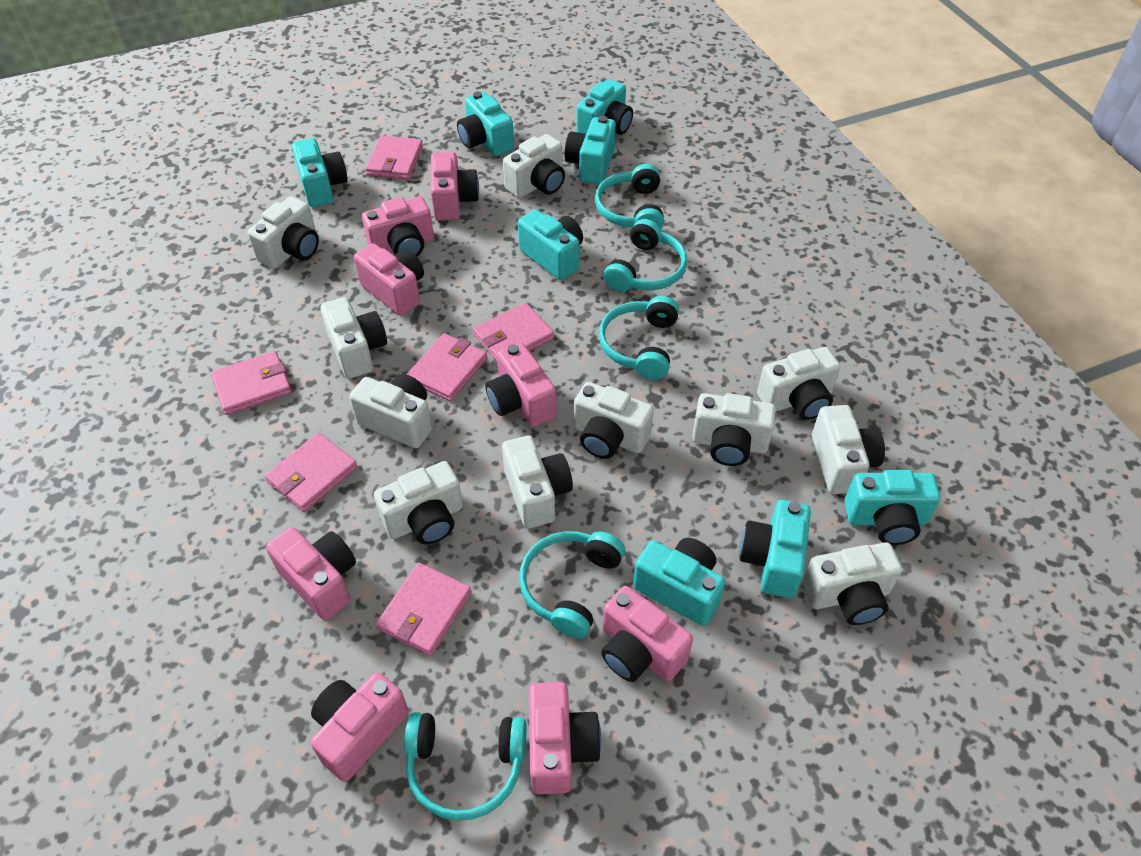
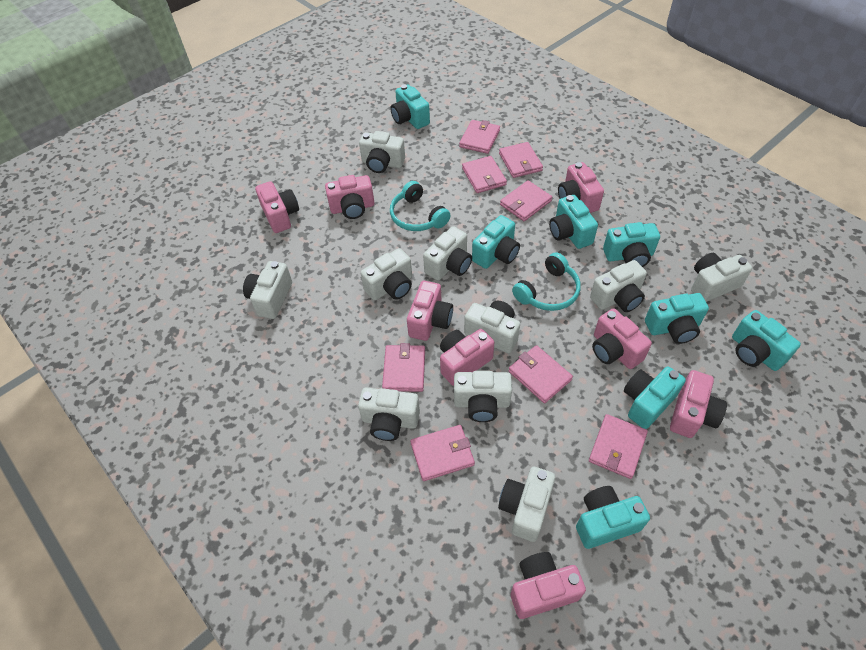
pink wallet: [211,351,292,415] [265,433,358,512] [365,135,423,180] [376,563,472,656] [407,333,487,401] [473,303,554,363] = 6 -> [382,343,425,392] [410,425,475,481] [459,120,500,154] [462,156,507,193] [499,142,543,178] [500,180,552,221] [508,345,573,403] [589,414,648,479] = 8
turquoise headphones: [404,712,527,821] [519,531,625,639] [595,164,664,230] [599,296,679,380] [603,219,687,292] = 5 -> [390,181,451,231] [512,252,581,311] = 2
white camera: [248,197,319,269] [320,297,387,379] [349,374,432,448] [374,461,463,544] [502,435,573,529] [503,134,565,198] [574,382,654,459] [692,393,776,466] [757,347,840,420] [802,542,902,625] [812,405,885,494] = 11 -> [243,261,292,319] [358,387,420,441] [359,131,405,173] [361,248,412,300] [423,226,472,281] [454,371,512,422] [464,301,520,353] [498,467,555,542] [590,260,647,312] [691,253,752,302] = 10

